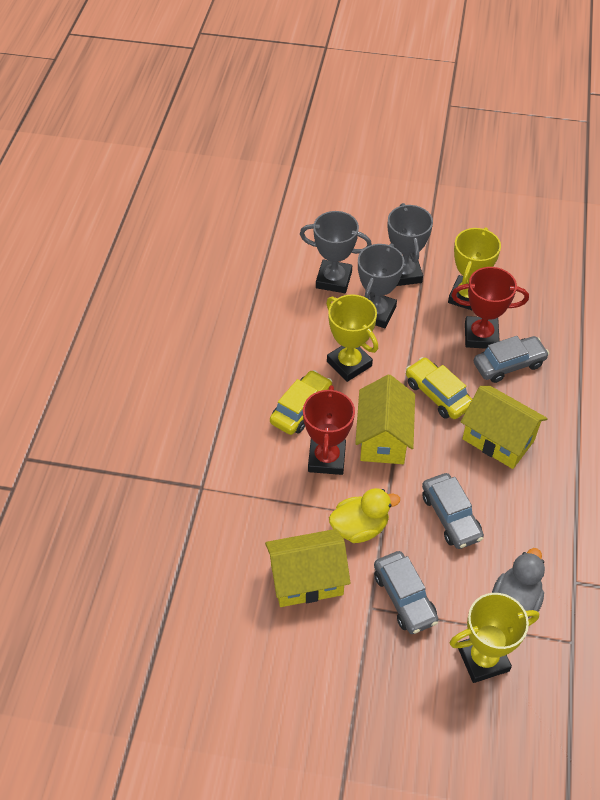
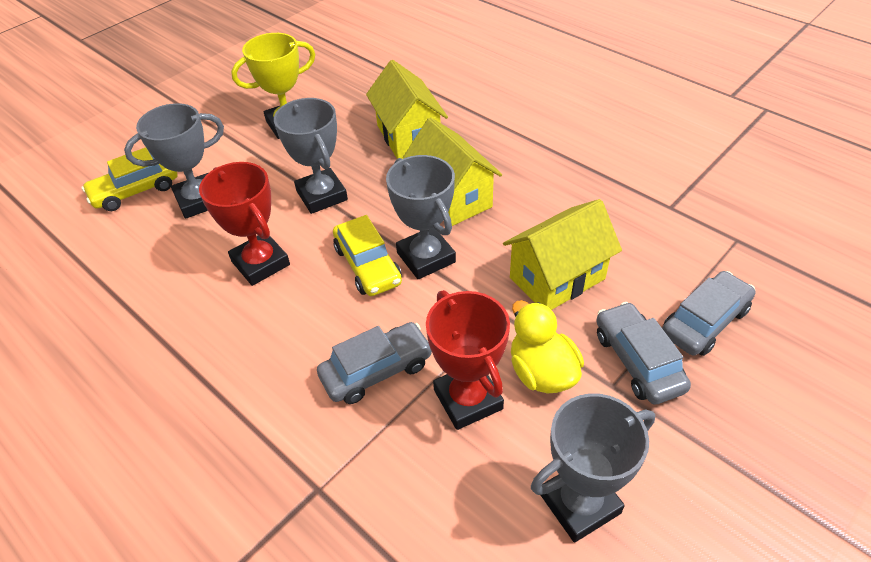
grey duck: [492,548,545,618] = 1 -> none = 0
grey trophy: [300,211,372,293] [358,243,404,328] [387,203,433,286] = 3 -> [124,103,224,219] [274,98,348,214] [386,155,456,279] [531,393,655,543] = 4
yellow trophy: [326,294,378,382] [448,227,501,311] [450,593,539,683] = 3 -> [231,33,316,139] = 1

